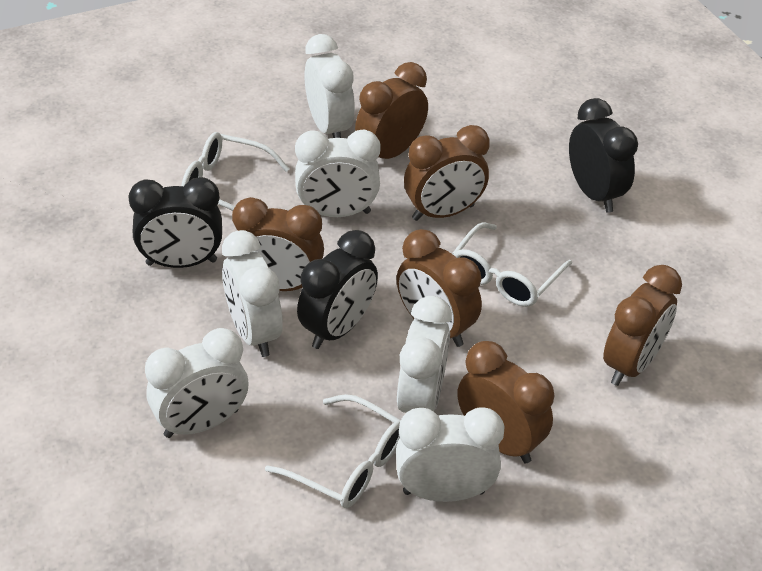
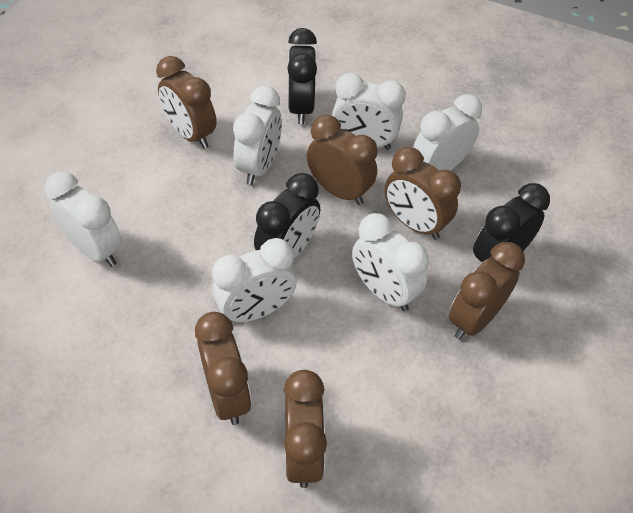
white glasses: [181,132,290,211] [265,394,401,508] [452,222,572,307] = 3 -> none = 0

